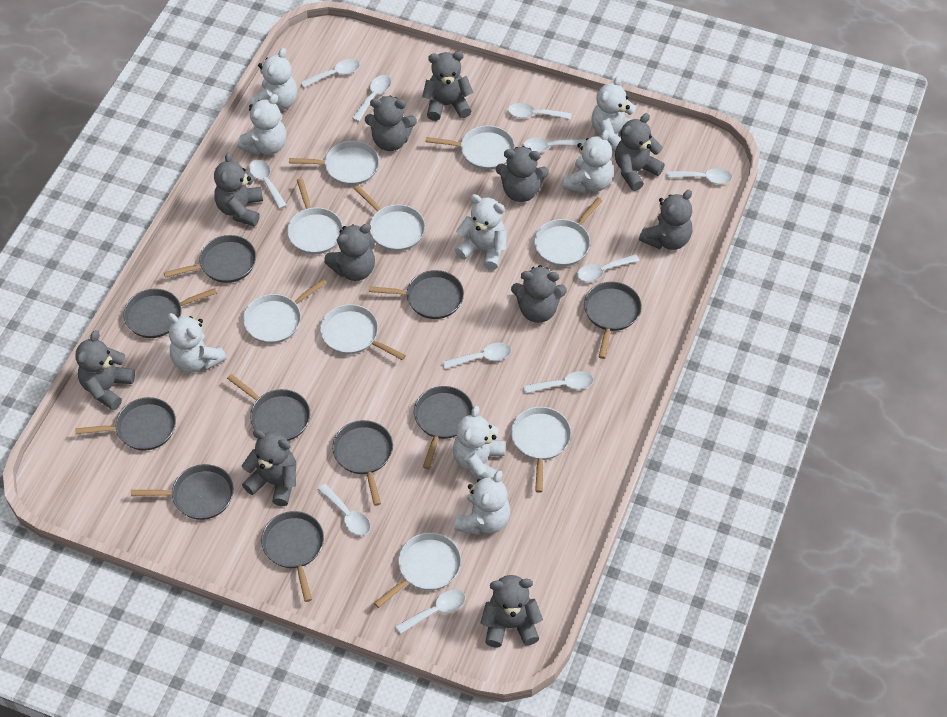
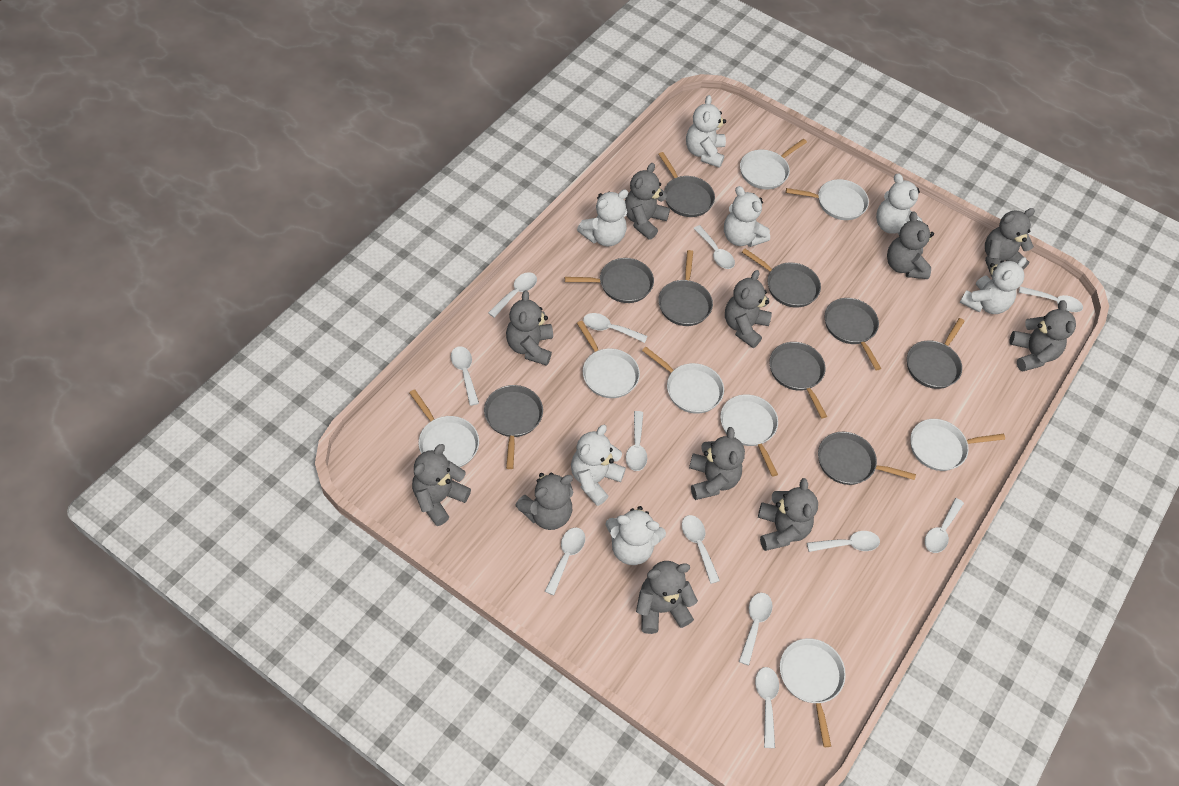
grey pan: [75,397,176,451] [123,288,217,338] [131,464,234,520] [164,235,256,283] [227,374,310,441] [261,511,324,602] [332,420,393,506] [369,270,464,319] [414,386,473,469] [584,282,642,359] = 10 -> [484,385,543,469] [565,258,654,303] [658,250,713,326] [659,152,715,217] [742,249,821,308] [769,342,827,418] [818,432,916,485] [825,298,881,370] [907,318,965,389] = 9
white pan: [243,279,327,344] [287,178,343,254] [289,141,379,185] [320,304,406,360] [354,185,425,251] [374,533,461,608] [425,126,515,170] [511,407,571,493] [534,197,603,266] = 9 -> [409,389,479,467] [577,321,640,398] [642,347,724,414] [720,394,778,476] [740,139,807,189] [780,638,846,747] [786,179,869,220] [910,419,1005,471] = 8
white spoon: [249,160,287,209] [301,59,360,88] [318,484,371,536] [352,75,391,122] [396,590,465,634] [443,342,511,369] [508,103,572,120] [523,138,586,153] [524,371,594,394] [577,254,640,282] [667,168,732,184] = 11 -> [451,346,479,406] [488,272,537,318] [544,527,585,595] [583,313,647,343] [626,411,647,471] [682,515,720,584] [693,225,735,269] [739,593,773,665] [755,667,779,748] [807,531,880,552] [925,498,964,553] [1019,286,1083,312] = 12
white teddy bear: [168,313,227,373] [237,94,286,155] [250,48,297,110] [453,406,505,480] [454,470,510,535] [455,194,507,270] [563,130,613,193] [591,76,636,152] = 8 -> [571,425,626,506] [577,189,628,246] [605,506,666,565] [686,95,726,168] [724,186,770,247] [876,173,922,235] [960,257,1027,314] = 7

